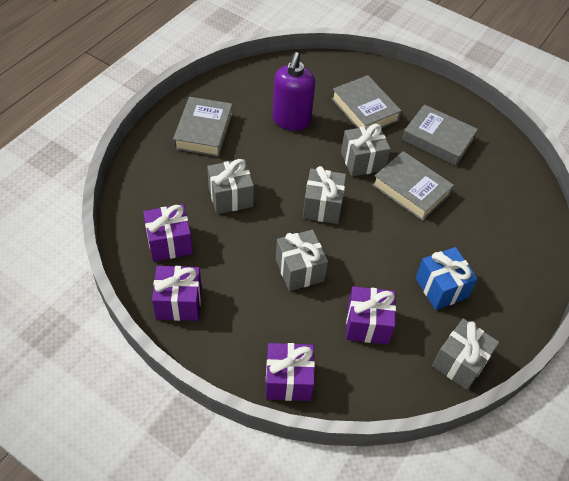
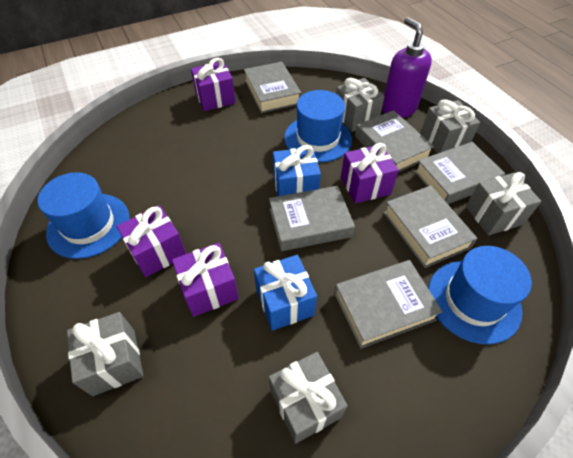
blue gift: [416,247,478,310] = 1 -> [254,255,317,331] [273,145,321,196] = 2
blue hat: none = 0 -> [38,172,129,259] [284,90,352,162] [428,246,532,344] = 3
grey book: [173,97,233,157] [332,75,402,128] [372,151,454,221] [402,104,478,166] = 4 -> [244,62,301,113] [269,186,355,251] [334,260,443,349] [355,110,434,172] [383,186,477,268] [414,142,505,204] = 6

